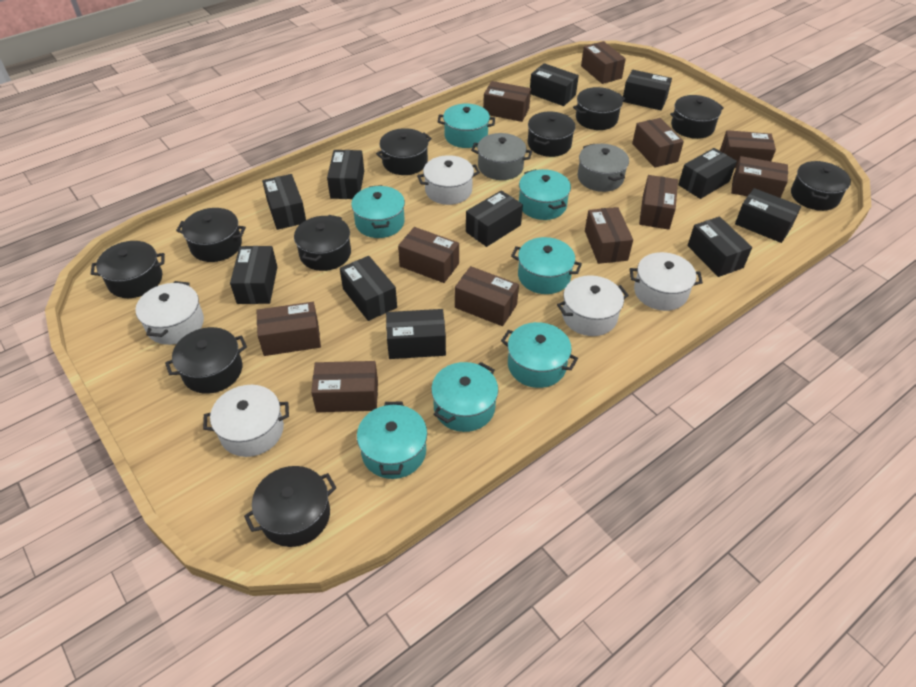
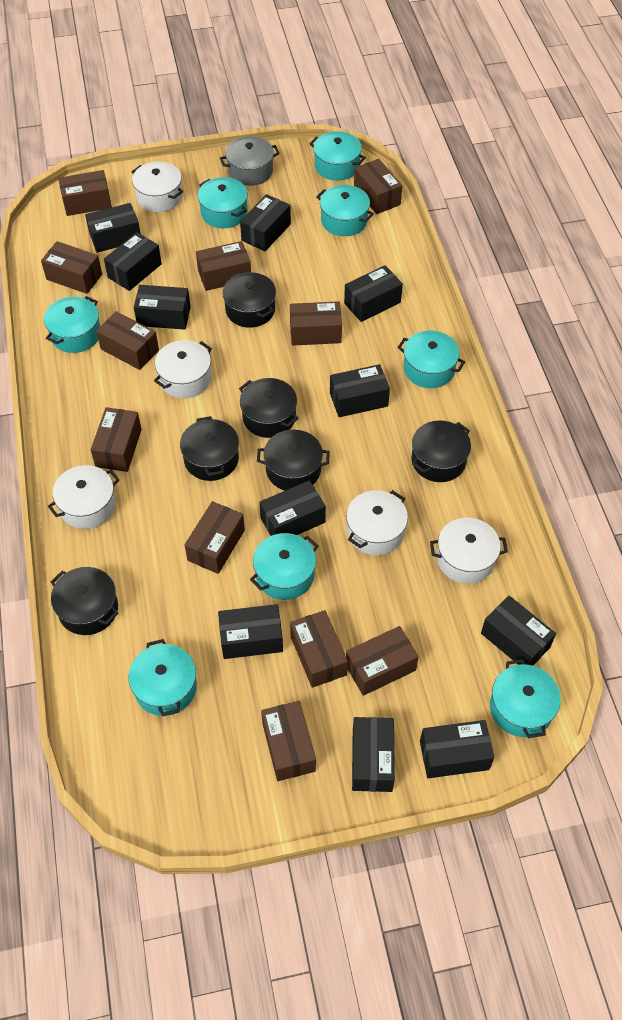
black pot: [91,241,165,298] [165,327,247,394] [176,208,246,262] [244,466,337,547] [294,215,351,271] [376,128,432,175] [528,112,575,157] [573,87,625,130] [670,95,724,139] [791,161,851,211] = 10 -> [51,567,118,635] [180,416,239,481] [222,272,276,328] [239,378,299,438] [257,430,330,490] [411,420,471,482] = 6
grey pot: [471,133,532,180] [578,144,629,192] = 2 -> [220,136,280,186] = 1
turquoise pot: [351,185,405,238] [357,402,427,479] [431,362,498,432] [438,104,495,148] [501,322,578,388] [511,237,582,294] [519,169,571,220] = 7 -> [44,296,100,353] [128,639,197,716] [198,177,248,228] [250,533,318,600] [309,131,366,181] [316,185,374,236] [398,331,465,388] [490,659,561,738] = 8

